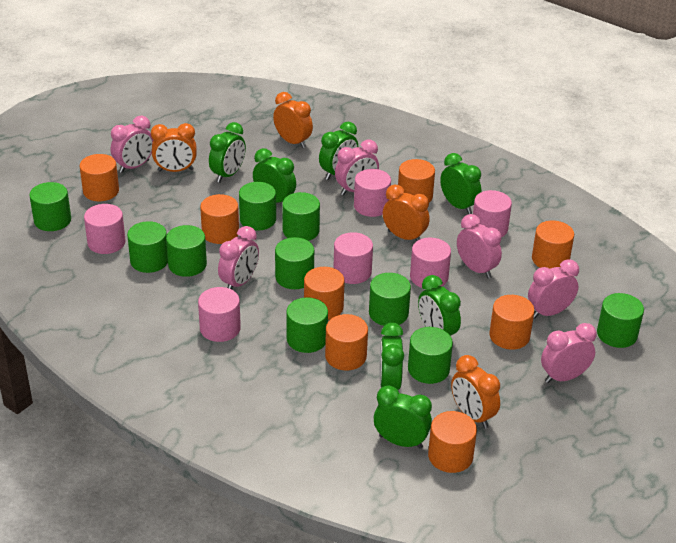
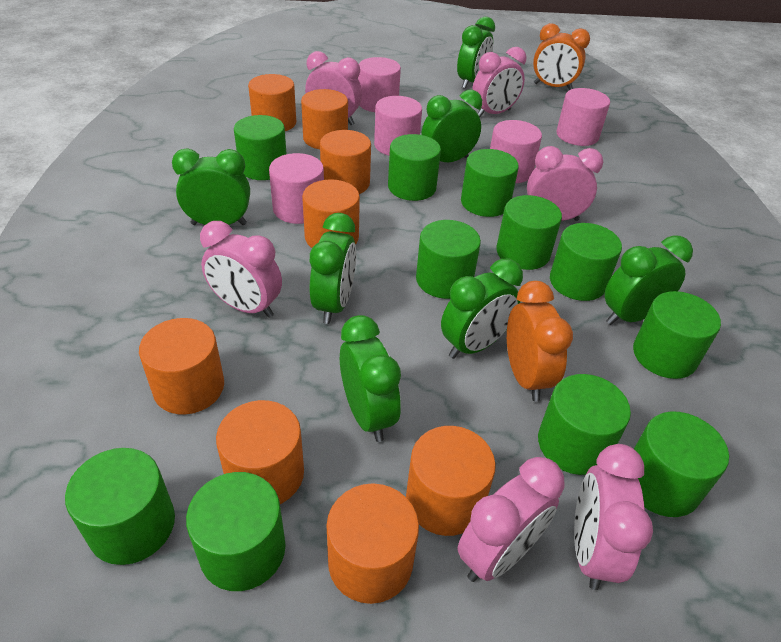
green cylinder: [29,182,71,231] [127,221,168,273] [166,225,207,277] [239,182,276,231] [275,237,314,289] [282,192,320,241] [286,297,328,353] [369,273,411,326] [408,327,453,384] [597,293,644,348] = 10 -> [65,448,175,565] [186,472,286,591] [234,115,286,180] [388,134,441,201] [416,220,481,299] [461,149,519,217] [496,195,562,270] [538,374,631,475] [550,223,622,301] [633,291,721,379] [634,412,729,517] = 11
orange clock: [151,123,197,172] [273,92,313,148] [383,185,430,241] [451,355,500,428] = 4 -> [507,281,573,401] [533,23,590,90] = 2
pink cylinder: [84,204,126,254] [198,287,241,342] [333,232,373,284] [354,169,391,217] [410,238,451,288] [473,190,512,237] = 6 -> [269,153,324,224] [358,57,401,112] [374,96,422,155] [490,120,542,183] [556,88,610,146] = 5

